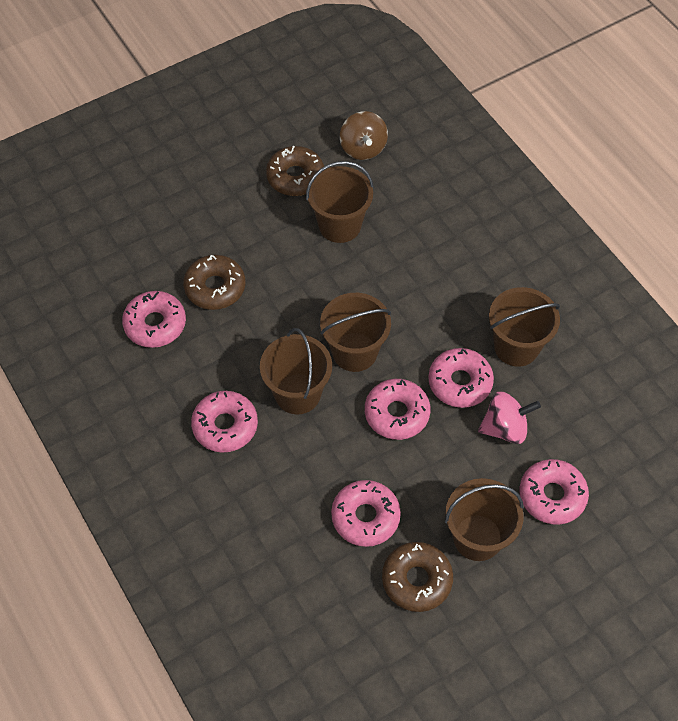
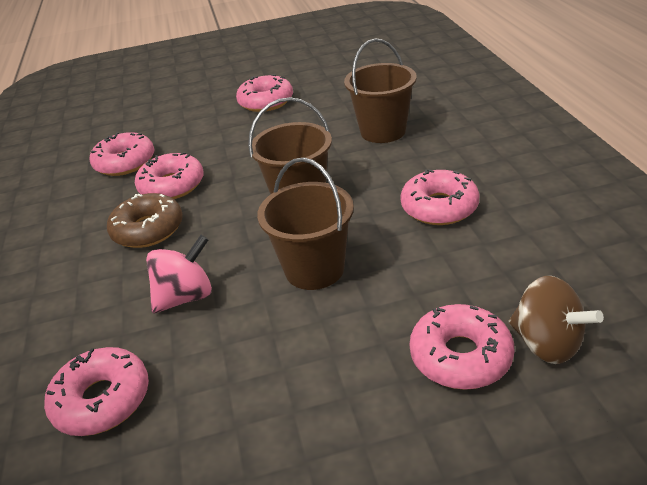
brown bucket: [260,328,332,414] [306,161,374,243] [320,293,391,372] [445,478,524,561] [489,287,560,367] = 5 -> [248,97,332,194] [257,157,354,290] [344,38,417,143] = 3
brown donut: [183,255,246,310] [266,146,324,196] [382,542,453,612] = 3 -> [107,193,183,248] = 1

